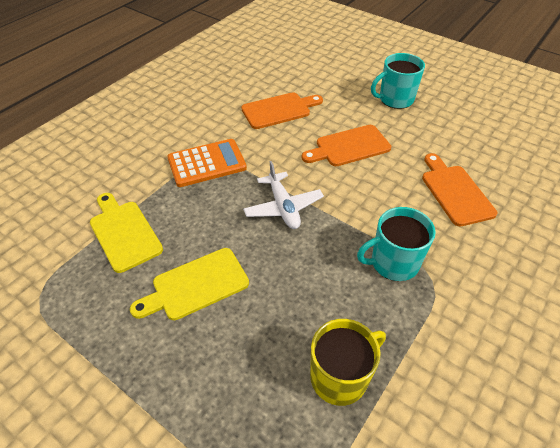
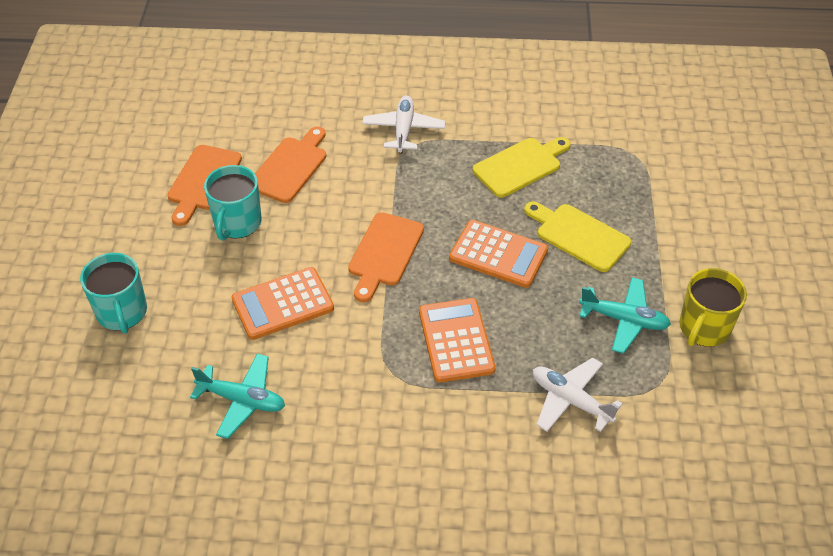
orange calculator: [167,139,247,187] = 1 -> [231,267,334,340] [419,298,495,383] [449,220,548,288] = 3
turquoise plane: none = 0 -> [190,353,285,439] [579,278,671,354] = 2
white plane: [243,161,324,229] = 1 -> [362,95,445,154] [533,357,623,432] = 2

